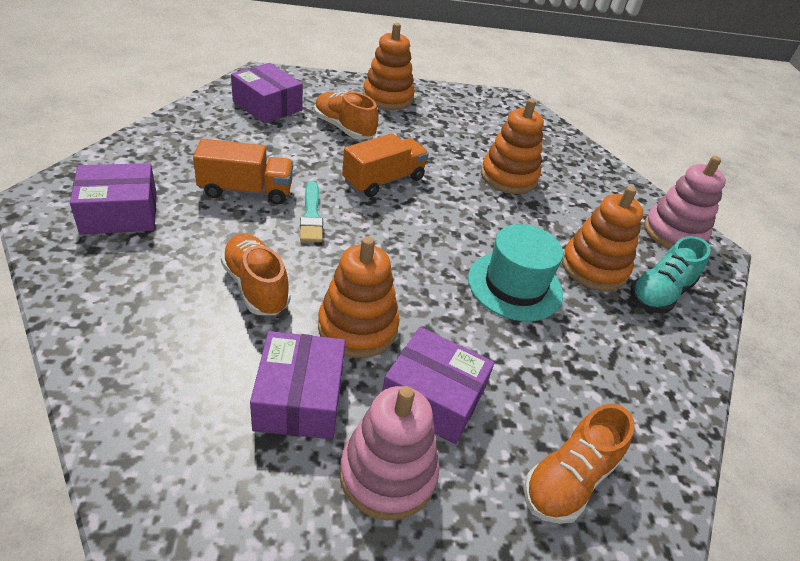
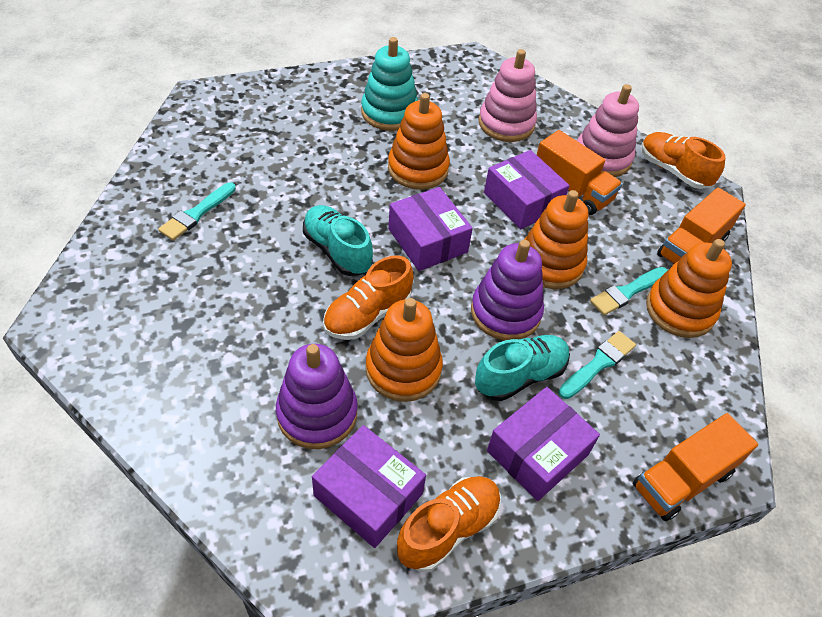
orange truck: [193,139,293,204] [342,133,429,197] = 2 -> [537,130,622,215] [633,413,758,521] [657,187,746,265] = 3
purple stacking toy: none = 0 -> [276,344,358,449] [471,240,544,340] = 2
turquoise brush: [300,181,323,242] = 1 -> [158,182,236,241] [558,331,636,399] [590,267,668,315] = 3
turquoise hat: [468,224,563,322] = 1 -> none = 0
turquoise shoe: [630,236,711,313] = 1 -> [303,205,373,276] [475,335,570,401] = 2
turquoise stacking toy: none = 0 -> [361,37,418,131] = 1

